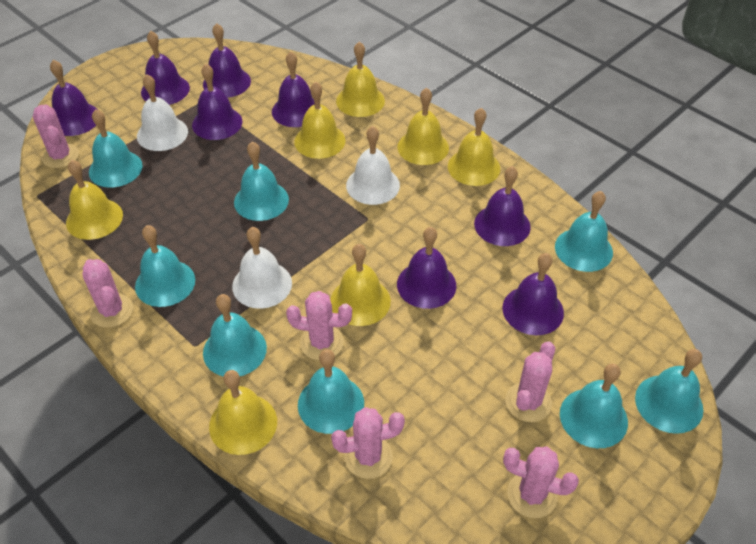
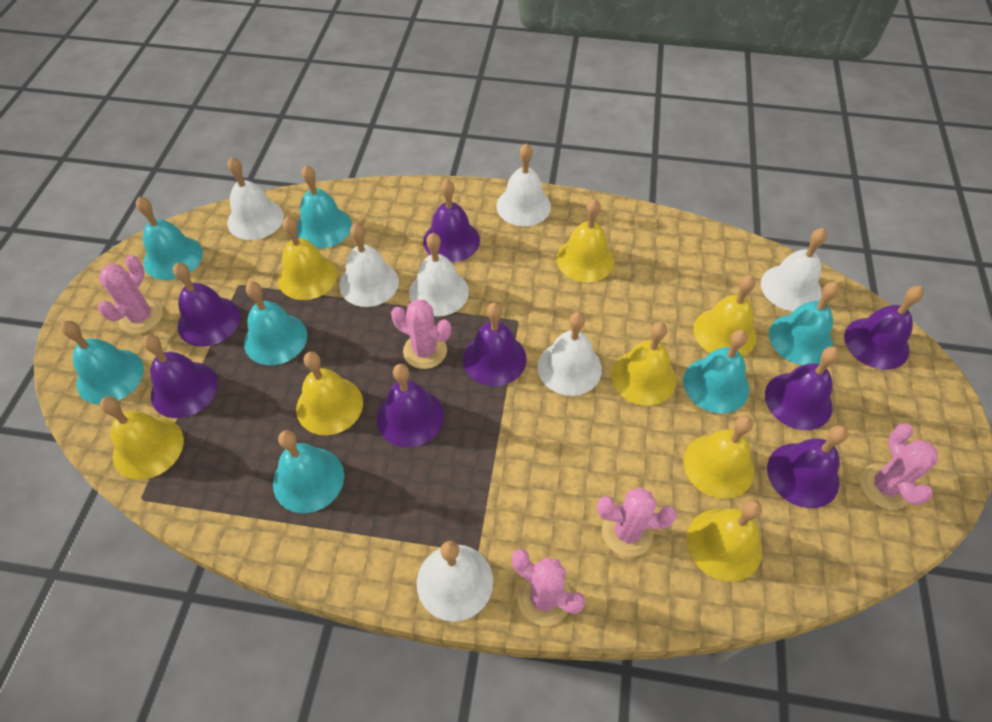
pink cactus: [33,104,79,168] [83,259,133,328] [286,291,352,360] [331,407,405,479] [503,447,579,518] [505,341,555,422] = 6 -> [98,255,163,334] [391,299,451,369] [512,549,585,626] [597,487,677,557] [860,424,938,509] = 5
turquoise bell: [89,109,143,188] [135,225,195,307] [203,294,267,377] [234,141,289,221] [298,349,364,434] [555,191,613,272] [560,364,628,448] [635,349,703,434] = 8 -> [61,321,144,404] [136,197,203,280] [244,281,307,365] [273,430,344,513] [297,165,352,248] [683,330,749,414] [769,282,840,365] = 7
white bell: [137,74,188,151] [232,227,292,309] [346,126,400,205] = 3 -> [227,157,284,240] [339,223,399,307] [409,233,469,316] [417,541,493,622] [496,143,551,226] [538,312,602,396] [761,228,827,311] = 7
yellow bell: [66,160,123,240] [209,370,277,455] [294,81,346,159] [330,244,391,326] [336,42,385,117] [398,88,449,165] [448,108,500,186] = 7 -> [100,396,184,480] [278,216,337,300] [296,352,363,435] [557,199,614,282] [611,322,676,406] [683,415,754,499] [687,500,762,582] [693,275,756,357] = 8

